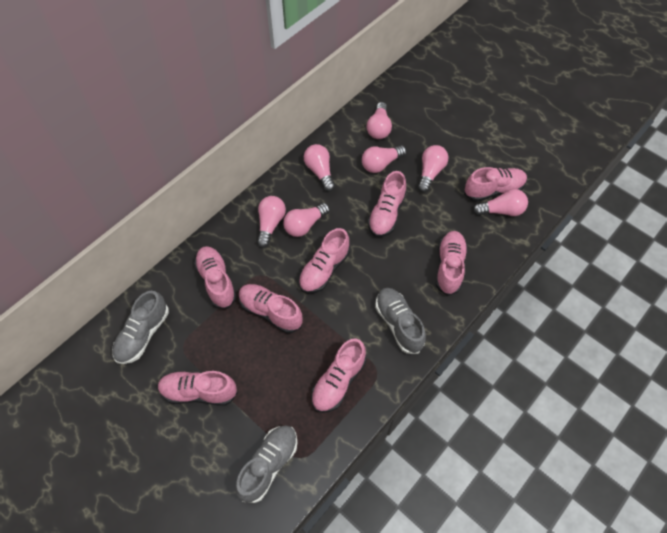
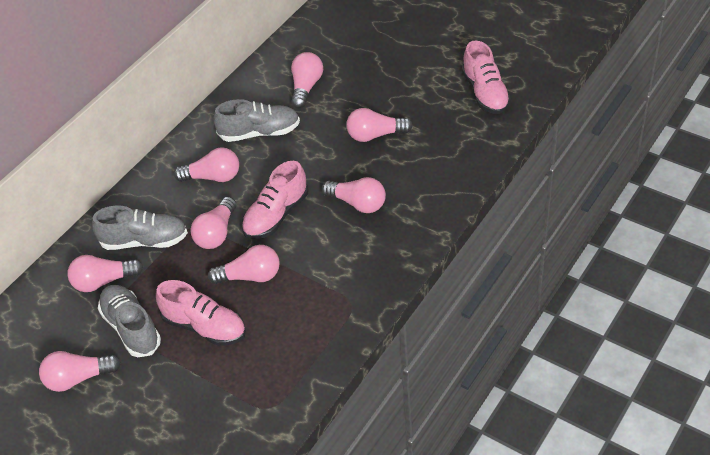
pink light bulb: [257,196,286,248] [283,203,330,237] [304,144,335,192] [362,145,406,173] [367,102,392,139] [418,145,448,193] [473,189,528,216] = 7 -> [39,351,121,392] [68,255,143,292] [174,147,239,182] [190,197,237,249] [208,245,280,284] [291,52,323,108] [322,177,386,213] [346,108,413,142] = 8
pink shoe: [158,371,238,405] [194,246,237,309] [239,284,303,333] [299,228,350,293] [311,338,366,413] [368,171,407,237] [436,231,468,296] [464,167,527,202] = 8 -> [156,280,246,346] [242,161,308,239] [462,41,511,114] = 3

